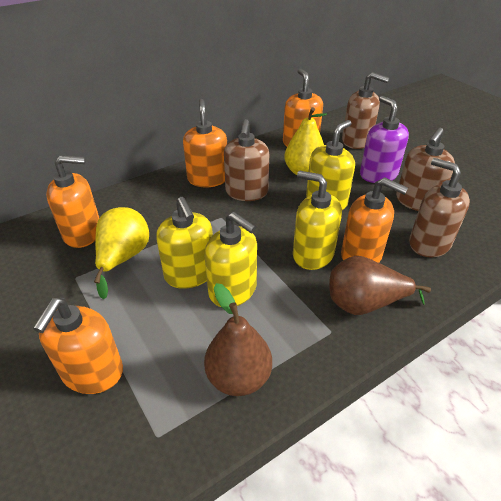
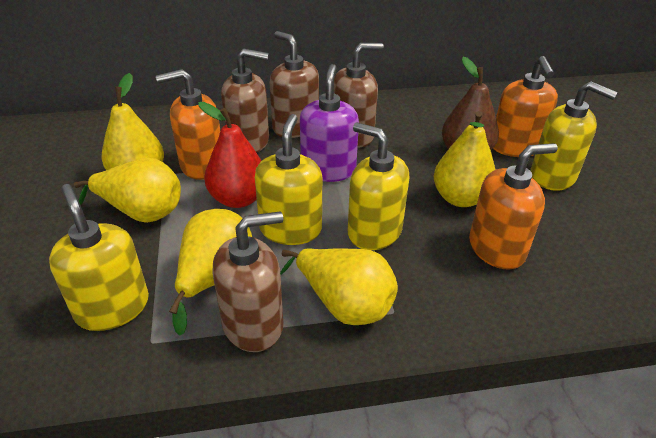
brown pear: [204,283,272,396] [329,256,431,315] = 2 -> [442,57,499,150] = 1
orange soap dispenser: [33,298,123,394] [46,155,99,248] [183,99,227,187] [283,69,323,146] [341,177,408,263] = 5 -> [156,69,220,180] [469,143,558,270] [493,56,558,157] = 3
red pear: none = 0 -> [198,102,261,208] = 1
yellow pear: [94,207,149,300] [284,107,327,175] = 2 -> [74,158,181,223] [101,73,164,170] [169,209,252,336] [280,248,398,325] [434,111,496,207] = 5

